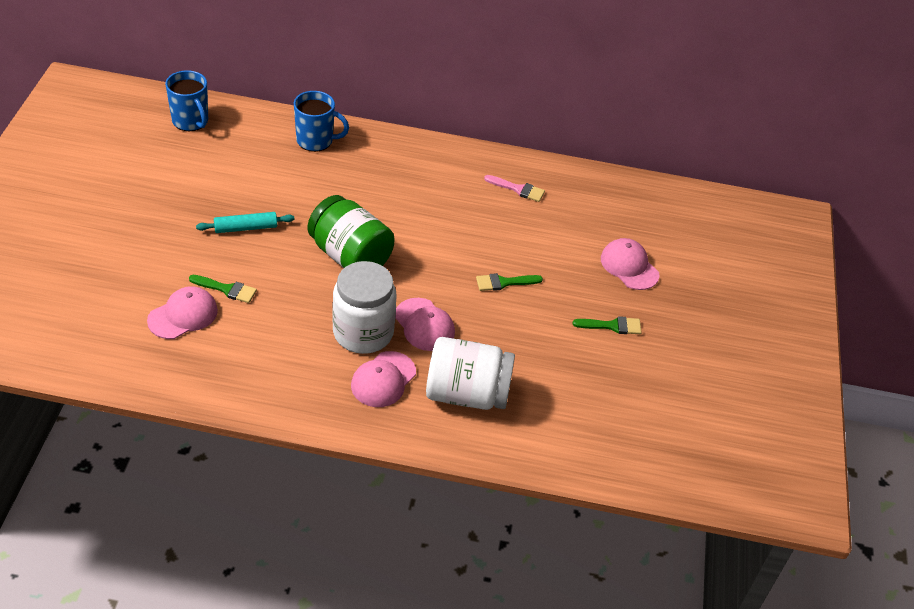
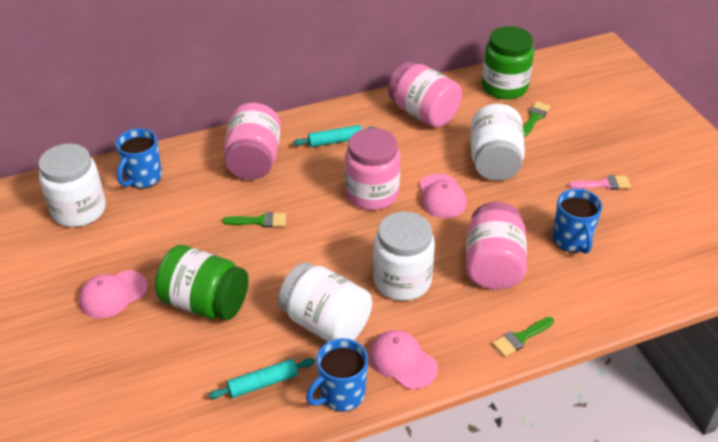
blue mug: [165,70,208,131] [294,91,349,152] = 2 -> [116,128,162,189] [306,338,368,412] [553,189,602,254] = 3
green jar: [307,195,394,268] = 1 -> [155,245,249,320] [482,26,534,100] = 2
pink cap: [147,286,218,339] [351,351,416,407] [395,298,455,351] [601,238,659,290] = 4 -> [79,270,148,318] [369,330,438,389] [419,174,467,218] = 3
pink jar: none = 0 -> [224,103,281,180] [345,128,401,210] [388,61,462,128] [466,202,527,290] = 4
turquoise rolling pin: [196,212,295,233] = 1 -> [209,358,315,399] [293,125,376,147] = 2
white jar: [332,261,397,354] [426,337,515,410] = 2 -> [39,144,106,227] [278,262,372,342] [373,211,435,301] [470,104,525,181] = 4

